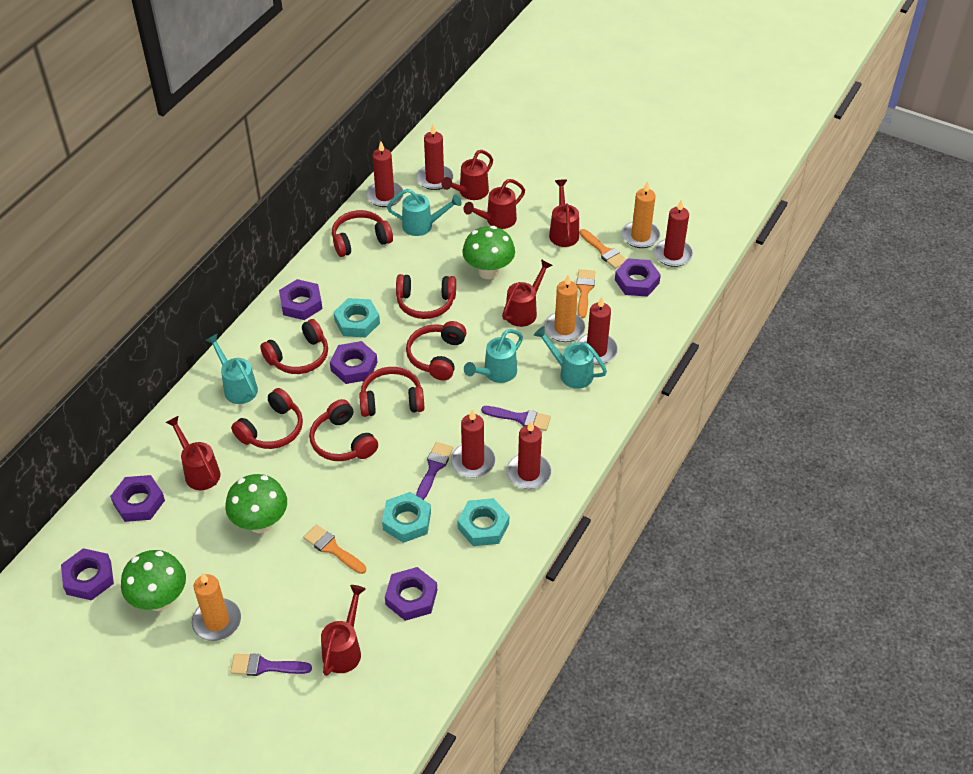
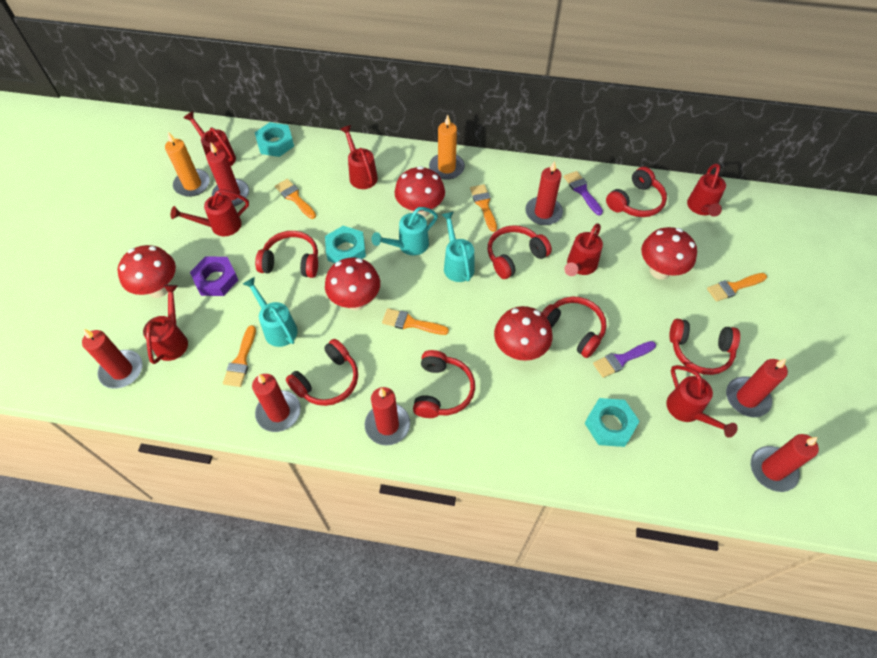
green mushroom: [121,550,186,611] [225,474,287,533] [462,226,515,279] = 3 -> none = 0
orange brush: [303,524,366,574] [576,269,595,318] [579,229,627,269] = 3 -> [223,325,256,387] [275,179,316,219] [382,308,449,335] [470,184,497,232] [707,273,767,302] = 5
orange candle: [192,572,241,641] [544,275,585,342] [622,181,660,248] = 3 -> [165,132,210,197] [429,115,465,180] = 2
purple brush: [230,653,312,676] [416,442,453,500] [481,406,551,431] = 3 -> [564,171,603,216] [593,341,656,378] = 2
purple nut: [61,548,114,601] [110,475,165,522] [279,279,322,320] [330,341,378,384] [385,567,437,621] [615,258,661,297] = 6 -> [190,256,238,296] = 1
red candle: [366,142,404,207] [416,124,454,190] [451,409,495,478] [506,421,551,489] [577,297,618,364] [654,200,693,267] = 6 -> [82,329,143,389] [206,143,249,206] [252,374,301,432] [365,387,410,445] [525,161,563,225] [726,359,788,417] [751,434,819,492] = 7
red mushroom: none = 0 -> [117,245,176,298] [325,258,380,310] [395,166,445,218] [494,306,552,361] [641,227,697,280] = 5
red watering can: [165,416,220,490] [321,585,366,676] [441,150,493,200] [464,179,525,229] [502,259,552,327] [549,179,579,247] = 6 -> [143,285,188,364] [171,189,249,236] [184,111,236,166] [340,125,378,189] [564,223,603,276] [666,365,738,438] [687,164,726,217] = 7
turquoise watering can: [206,333,258,404] [387,189,462,236] [464,329,523,383] [534,326,607,389] = 4 -> [243,277,298,347] [372,207,438,255] [441,212,475,282] = 3

